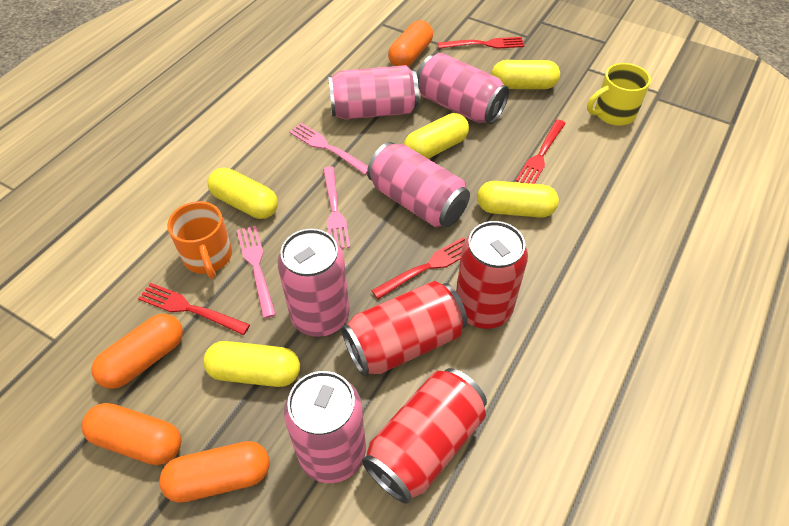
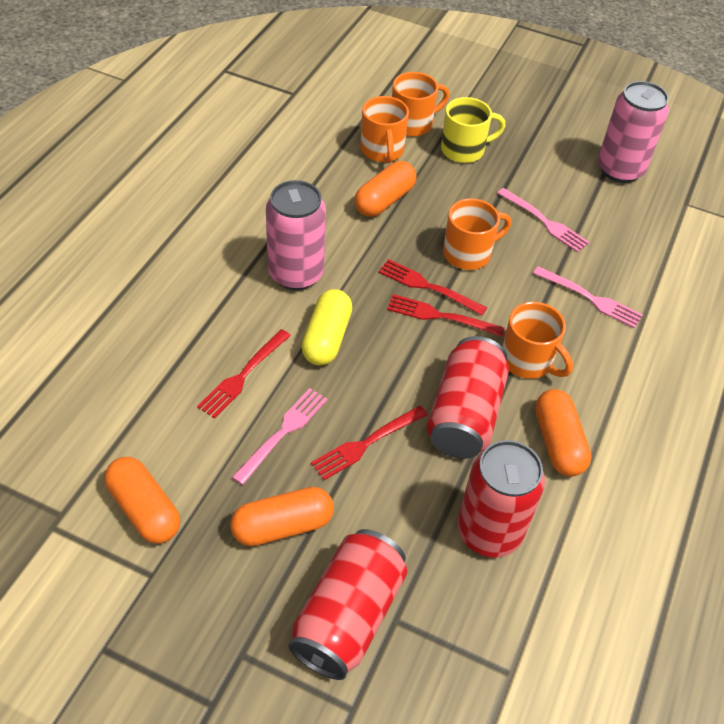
orange mug: [167,201,232,279] = 1 -> [361,96,409,164] [392,72,450,137] [443,198,511,270] [502,302,573,379] = 4
pink can: [278,229,350,337] [284,371,366,483] [328,65,419,120] [367,142,470,228] [417,53,509,124] = 5 -> [266,180,326,290] [598,81,669,183] = 2
yellow capsule: [203,341,300,387] [208,168,278,219] [404,113,469,159] [477,181,559,218] [491,60,560,89] = 5 -> [301,289,352,366] = 1

